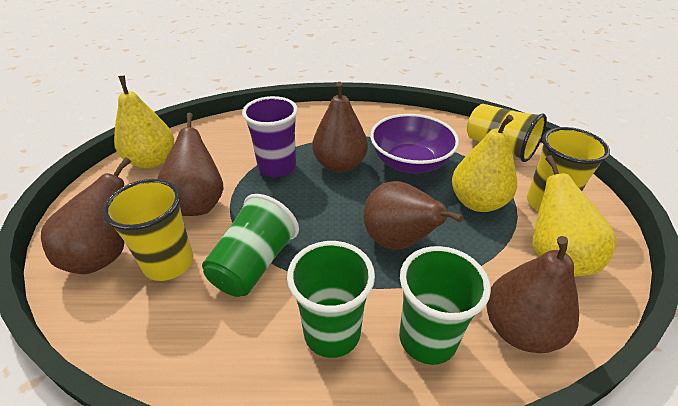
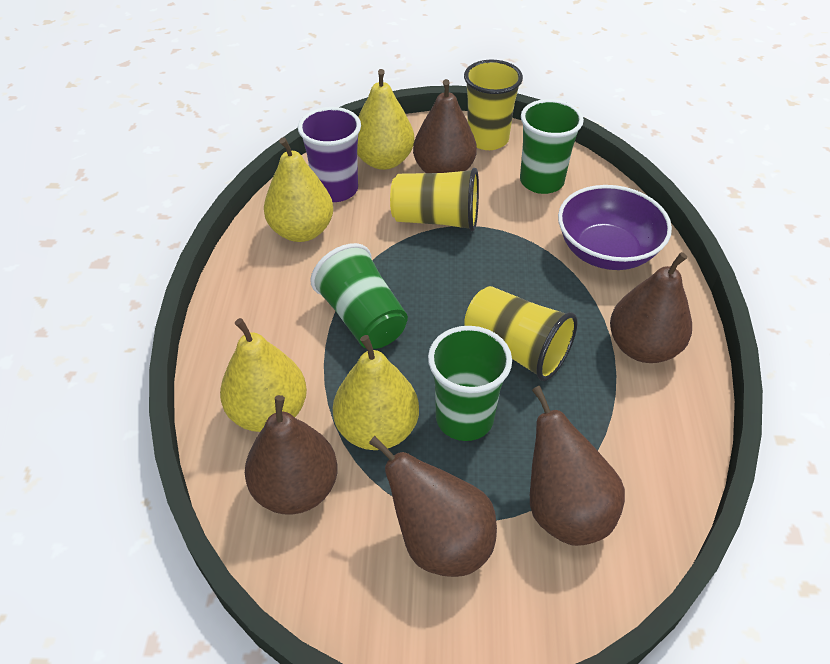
yellow pear: [114,76,174,169] [452,115,517,212] [532,155,617,277] = 3 -> [220,318,307,432] [264,137,334,242] [333,335,419,450] [357,69,415,170] = 4

